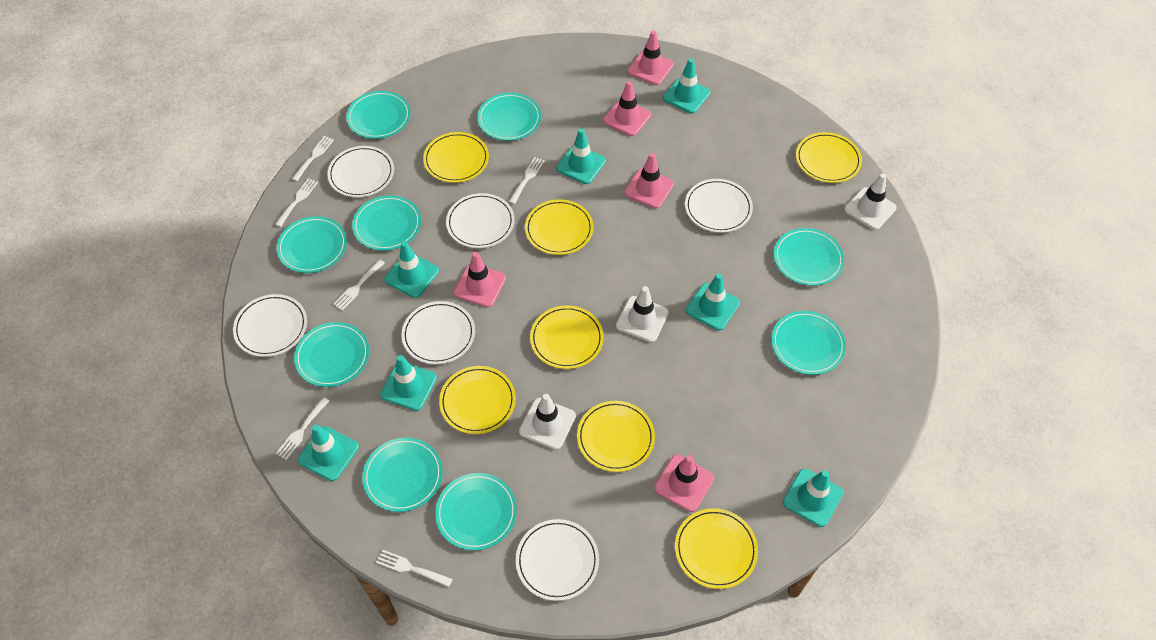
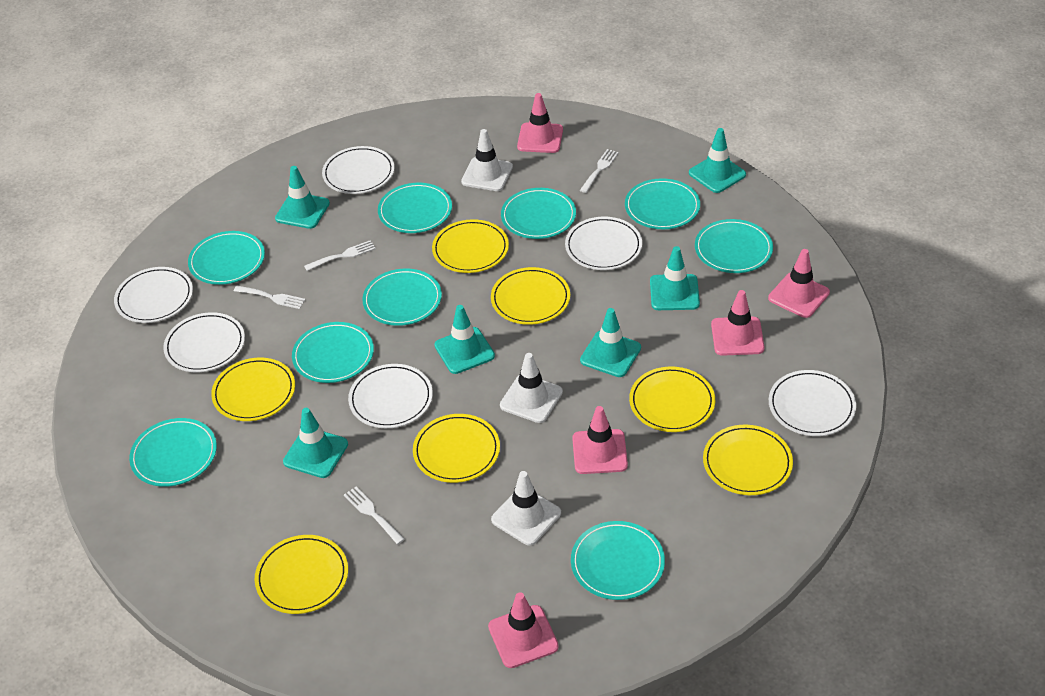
turquoise traffic cone: [298,424,359,481] [380,355,437,411] [385,241,439,298] [556,129,606,184] [663,58,710,113] [686,274,740,330] [783,469,843,527] = 7 -> [275,166,330,229] [283,408,348,478] [434,305,495,374] [580,308,641,377] [650,246,700,310] [689,128,746,193] = 6
white fork: [275,178,318,227] [275,397,329,460] [292,136,334,181] [333,260,385,311] [376,549,453,587] [509,157,545,204] = 6 -> [234,286,305,309] [304,240,376,271] [344,487,405,544] [580,149,619,193] = 4

